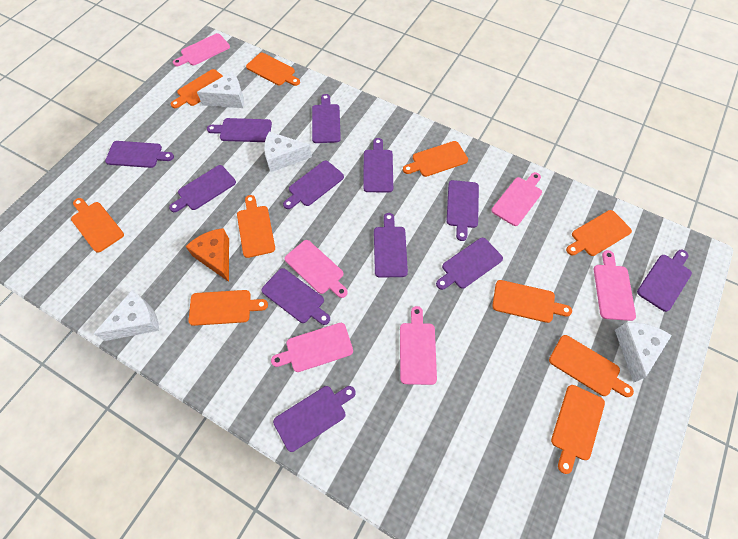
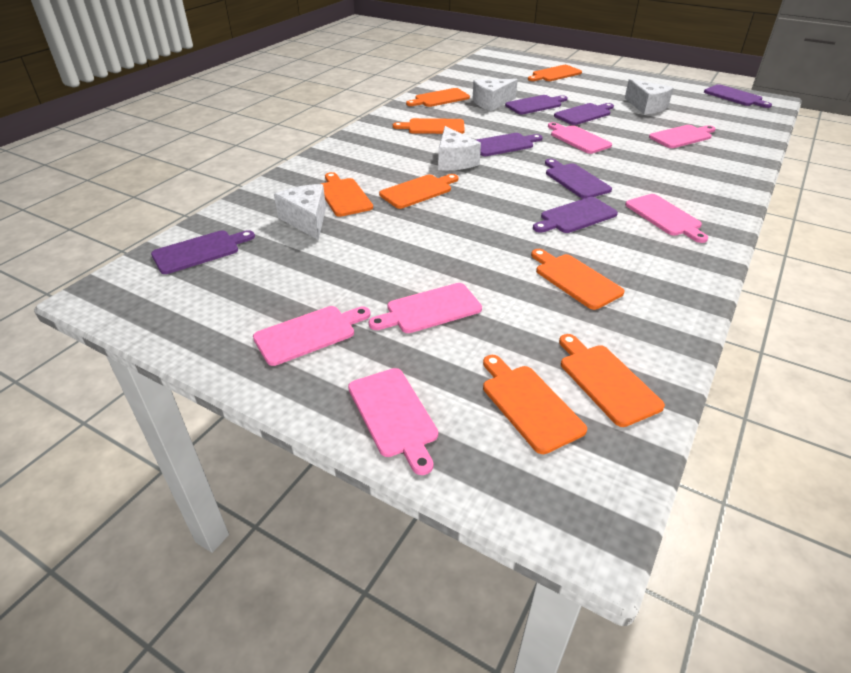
orange cheese: [185,228,229,282] = 1 -> none = 0
orange cutting board: [71,198,124,253] [171,69,223,108] [188,290,268,326] [237,195,275,258] [246,53,300,86] [403,141,468,177] [492,280,572,323] [549,335,634,397] [551,385,605,474] [566,210,632,256] = 10 -> [321,172,373,217] [379,174,458,209] [393,118,465,134] [406,88,470,107] [483,355,587,454] [528,65,582,81] [531,249,624,310] [559,334,665,427] = 8
purple cutting board: [105,141,174,168] [169,165,236,212] [207,118,272,142] [261,268,330,325] [273,386,356,452] [283,161,344,209] [312,94,341,143] [363,138,393,192] [374,213,408,278] [436,238,503,290] [447,180,479,241] [637,250,692,312] = 12 -> [151,230,255,274] [476,133,543,156] [505,95,568,114] [533,197,618,233] [545,159,612,199] [554,103,614,125] [704,84,772,108] = 7

